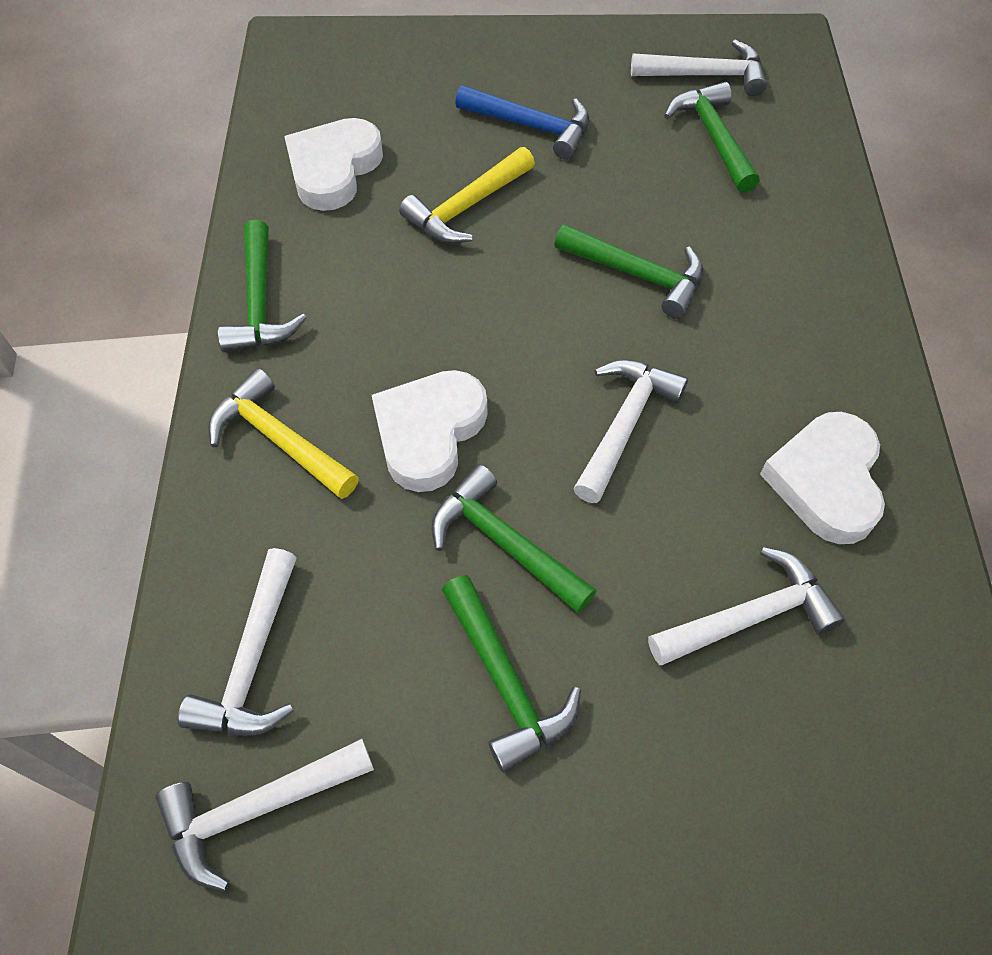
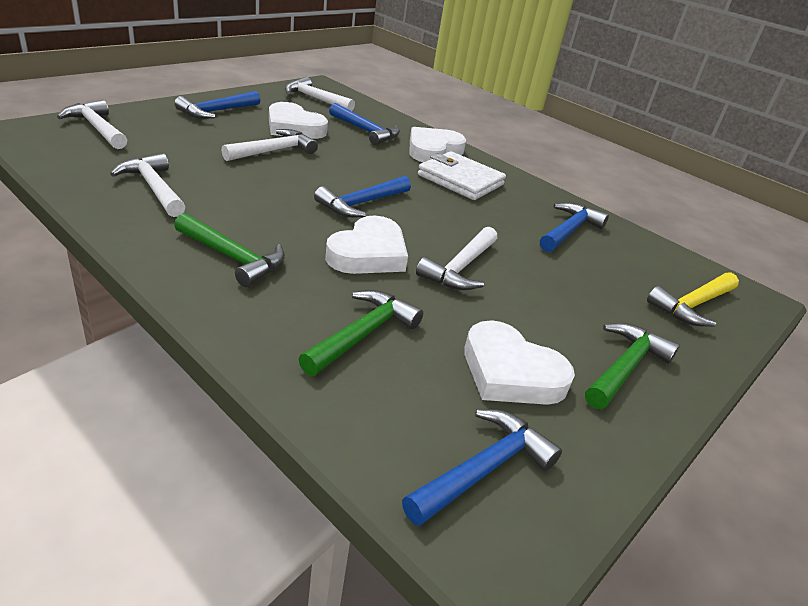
blue hammer: [455,85,589,160] = 1 -> [174,91,260,119] [314,176,411,217] [329,103,400,145] [402,409,562,526] [540,203,609,252] = 5
green hammer: [218,220,307,352] [431,464,597,614] [442,575,581,772] [555,224,703,319] [664,82,760,193] = 5 -> [174,213,285,287] [298,290,423,376] [585,323,680,409] = 3
white heart: [284,118,383,211] [372,370,487,492] [760,412,885,544] = 3 -> [269,102,328,139] [325,216,408,274] [410,127,466,162] [464,320,575,405] = 4
white wallet: none = 0 -> [418,151,506,200] = 1
yellow hammer: [208,368,359,499] [399,147,535,244] = 2 -> [647,272,739,327] = 1

